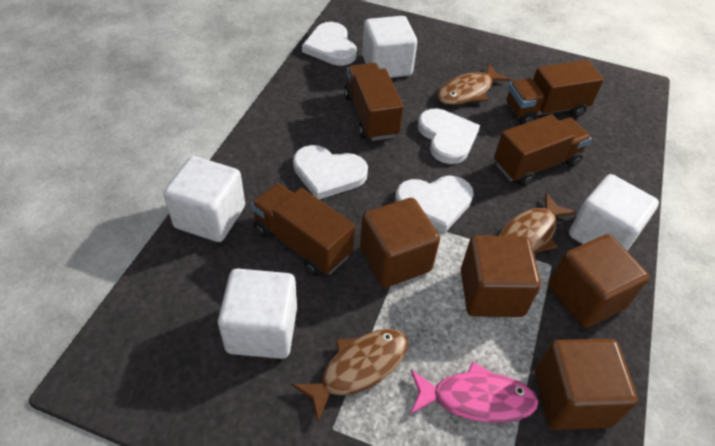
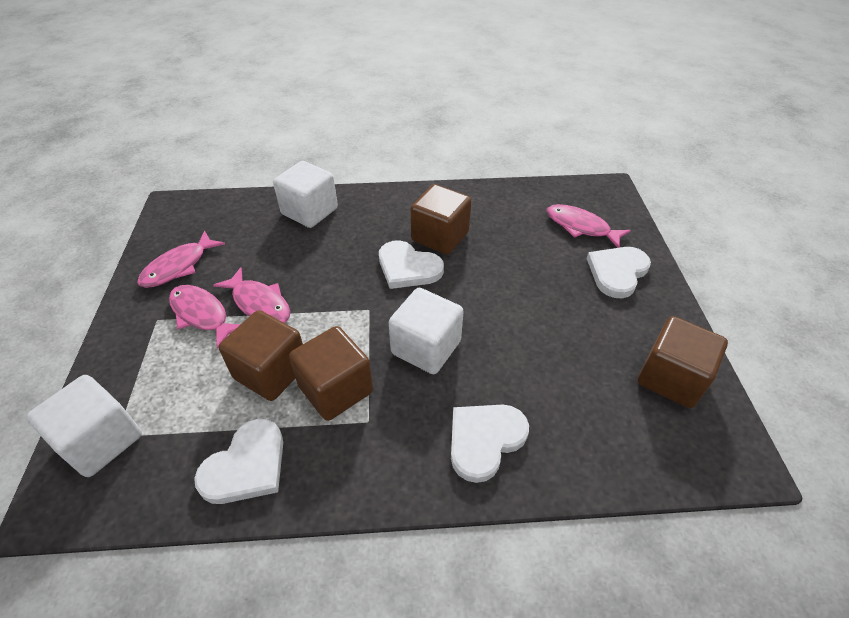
brown fish: [292,329,408,422] [437,63,511,105] [499,192,577,254] = 3 -> none = 0
brown truck: [251,183,355,276] [344,63,404,141] [494,114,591,186] [506,60,604,124] = 4 -> none = 0
pink fish: [410,361,539,423] = 1 -> [137,231,225,288] [169,285,241,349] [213,267,290,323] [547,204,631,248] = 4
white cube: [163,156,245,242] [218,268,297,359] [362,16,417,78] [569,174,659,251] = 4 -> [27,375,142,477] [273,161,338,228] [389,288,464,374] = 3

